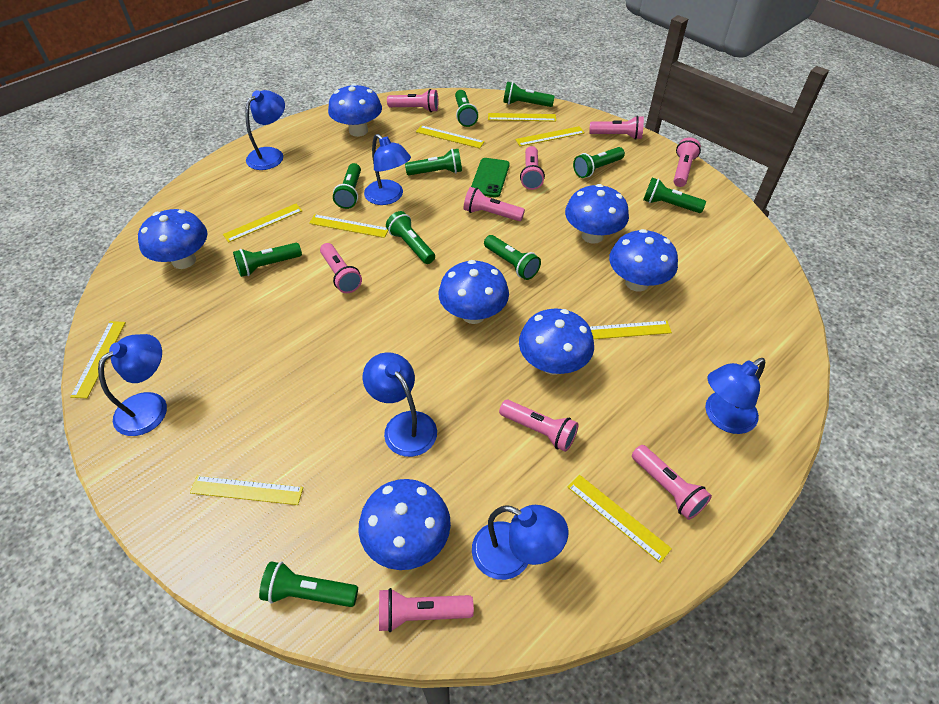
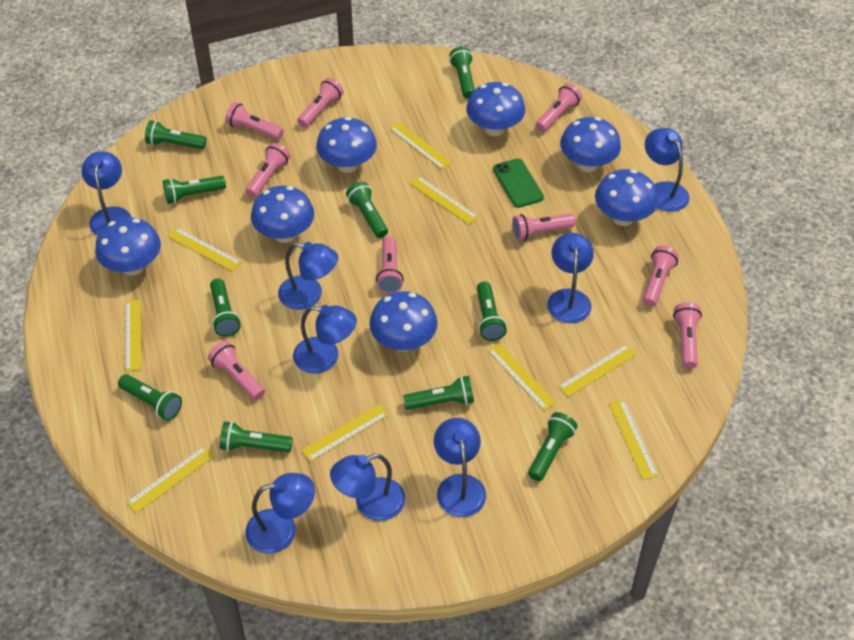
blue lamp: [98,334,167,436] [245,90,285,170] [363,352,437,457] [364,134,411,205] [472,505,568,580] [705,358,765,434] = 6 -> [82,151,131,236] [245,473,315,554] [278,242,338,310] [293,305,357,374] [330,454,405,521] [434,418,486,517] [547,233,594,323] [645,128,689,212] = 8

